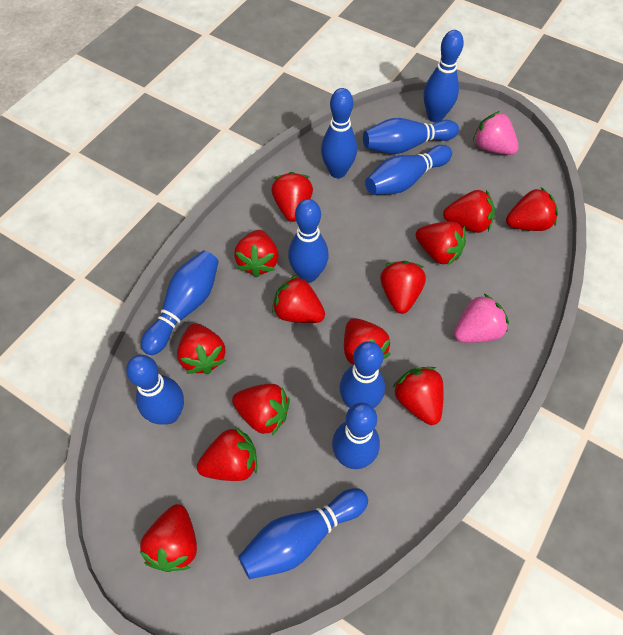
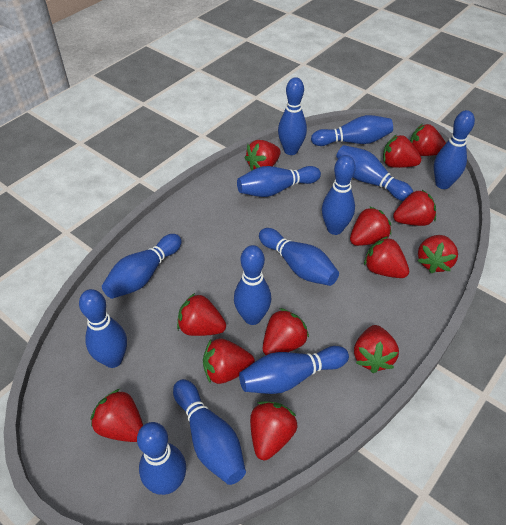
blue bowling pin: [126,355,184,425] [141,251,219,355] [238,488,368,579] [288,199,329,283] [321,88,357,178] [332,402,380,469] [339,341,385,408] [363,118,459,154] [365,145,452,195] [424,30,464,122] = 10 -> [79,289,127,368] [102,234,182,299] [137,422,186,495] [173,379,246,485] [234,245,271,325] [237,166,321,197] [239,346,349,394] [259,228,339,286] [278,77,307,155] [311,115,393,146] [322,155,356,235] [336,145,413,201] [434,110,475,189] = 13
pink strawberry: [454,294,509,343] [473,111,519,155] = 2 -> none = 0

